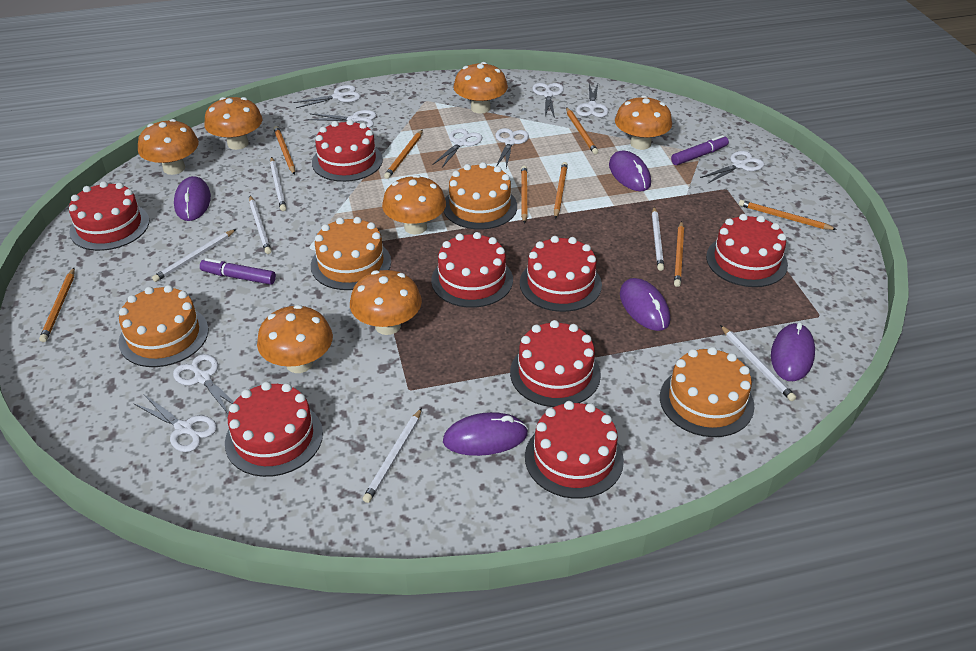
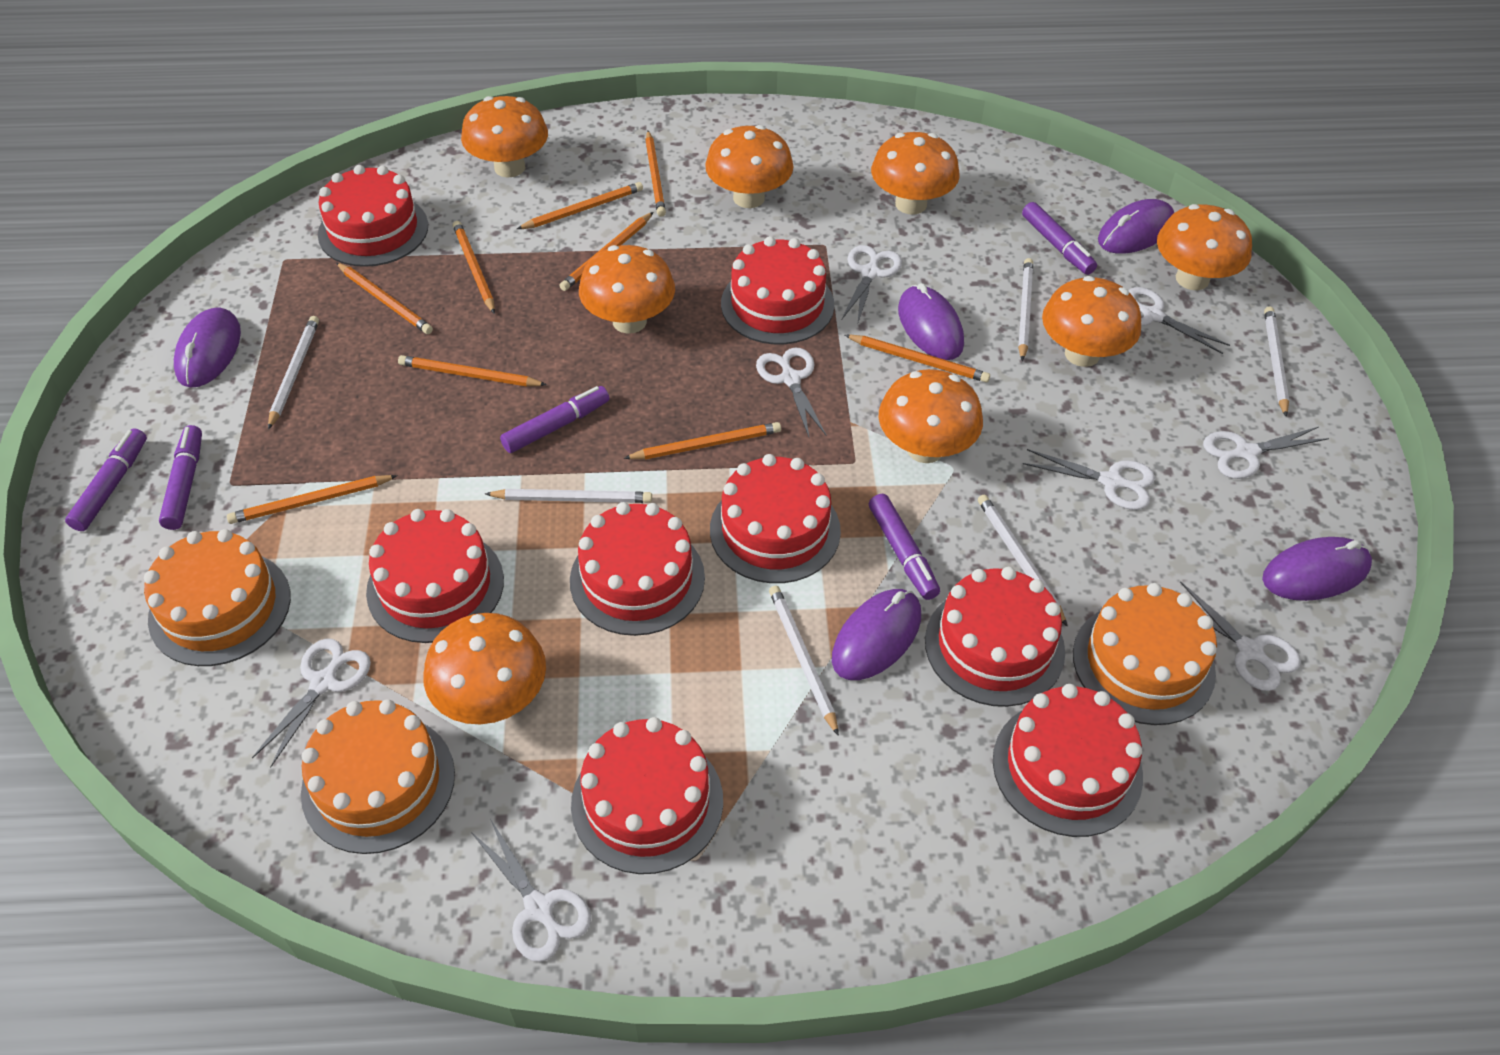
orange cake: [118,285,208,367] [311,217,391,290] [443,162,517,230] [660,347,754,437] = 4 -> [144,529,291,666] [301,699,455,854] [1073,583,1217,725] = 3
orange mushroom: [138,119,199,175] [204,97,262,150] [257,305,333,373] [350,270,422,335] [382,175,446,234] [453,62,508,114] [615,96,672,150] = 7 -> [424,613,546,724] [461,96,548,177] [579,245,675,334] [705,125,794,208] [871,132,960,215] [879,369,983,463] [1042,276,1141,367] [1157,204,1252,290] = 8
orange pencil: [39,268,75,342] [273,126,295,175] [384,130,423,179] [521,166,528,224] [554,162,568,219] [566,107,598,154] [674,221,684,287] [739,200,837,230] = 8 -> [227,475,398,524] [336,263,433,334] [398,355,547,387] [453,221,495,314] [517,182,643,229] [560,212,653,291] [624,422,781,460] [645,131,666,217] [845,334,990,383] = 9
purple marker: [200,258,276,285] [671,135,729,165] = 2 -> [65,428,147,531] [159,425,202,530] [500,386,609,453] [869,494,940,600] [1022,202,1097,275] = 5
white scissors: [133,395,217,452] [173,354,234,414] [293,85,361,108] [307,110,377,128] [433,129,482,168] [495,128,529,168] [532,83,564,118] [576,84,609,117] [700,151,764,184] = 9 -> [252,639,371,767] [471,819,591,962] [756,348,826,437] [841,245,902,322] [1023,449,1155,510] [1129,287,1230,354] [1180,581,1301,691] [1203,427,1329,479] = 8

